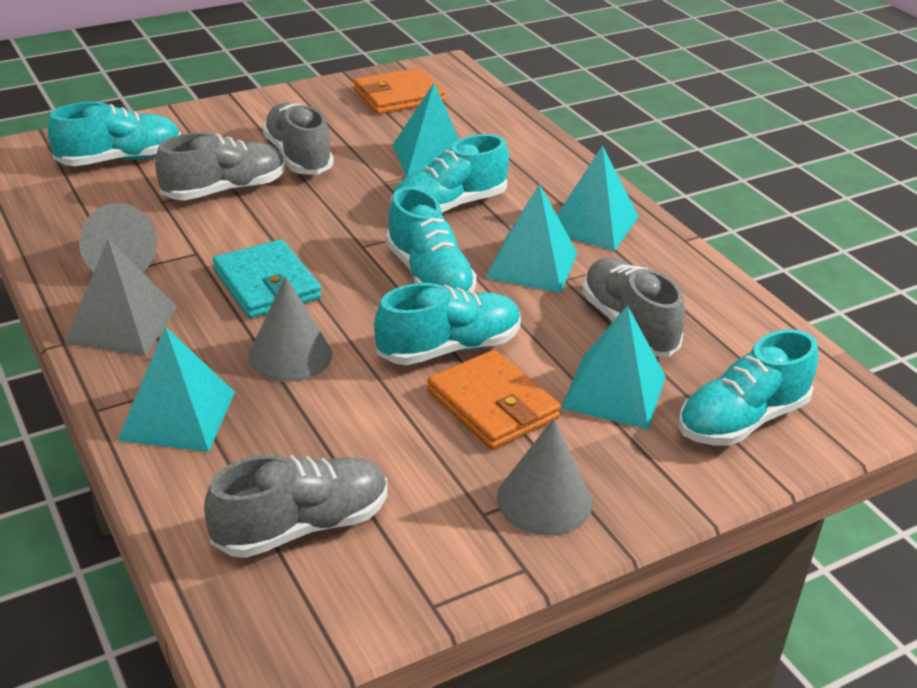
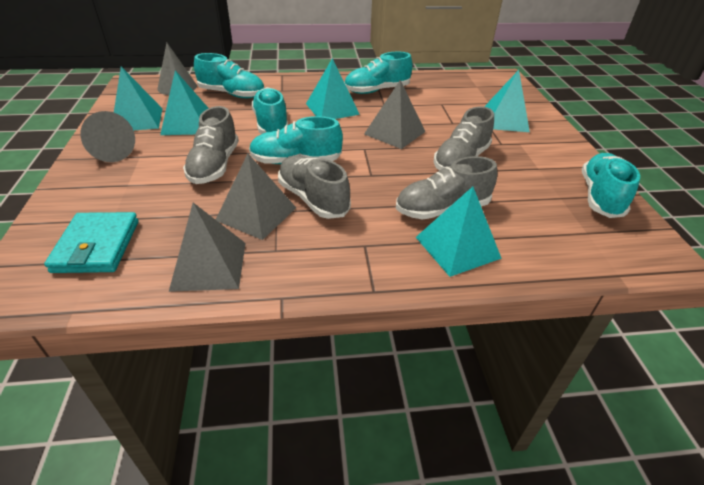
grey cone: [79,203,157,272] [248,276,332,382] [497,418,592,535] = 3 -> [80,111,135,162] [157,43,197,95] = 2
grey pyramid: [64,239,177,356] = 1 -> [169,203,245,292] [215,154,296,240] [364,80,425,149] = 3
orange wallet: [354,67,446,114] [427,350,561,450] = 2 -> none = 0

